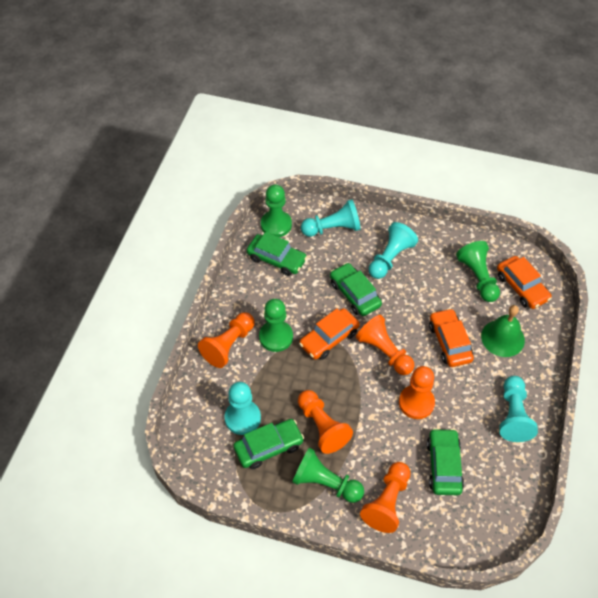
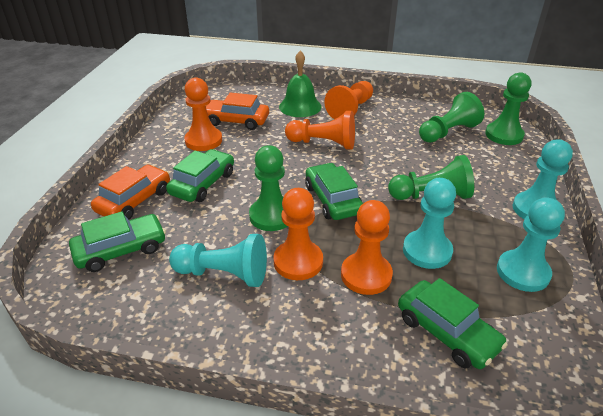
orange car: [299,308,360,360] [429,308,474,367] [497,256,552,309] = 3 -> [91,164,170,220] [206,93,269,130] = 2

